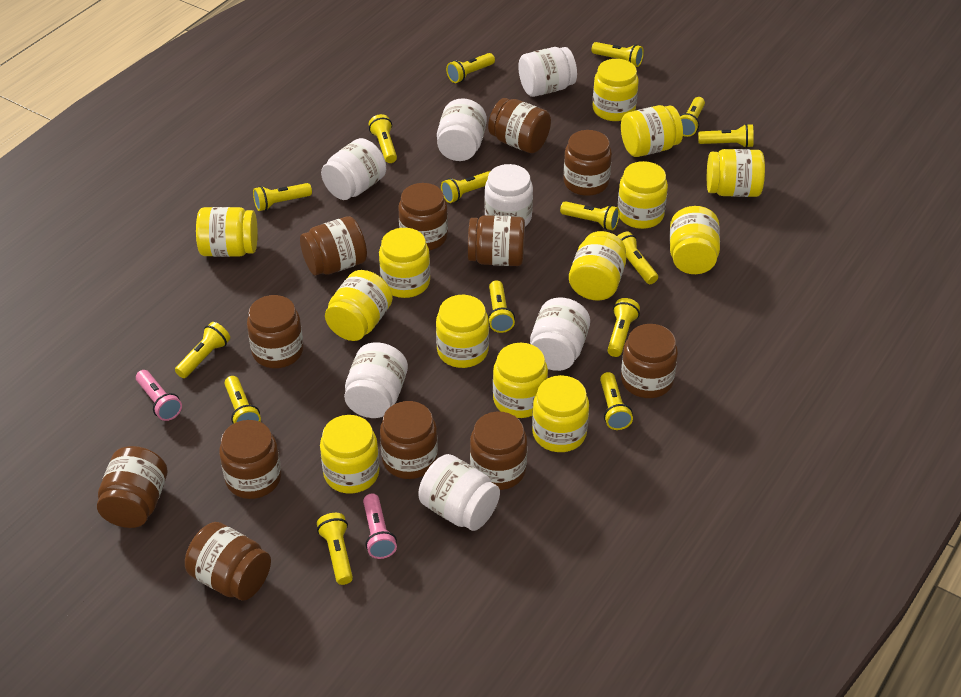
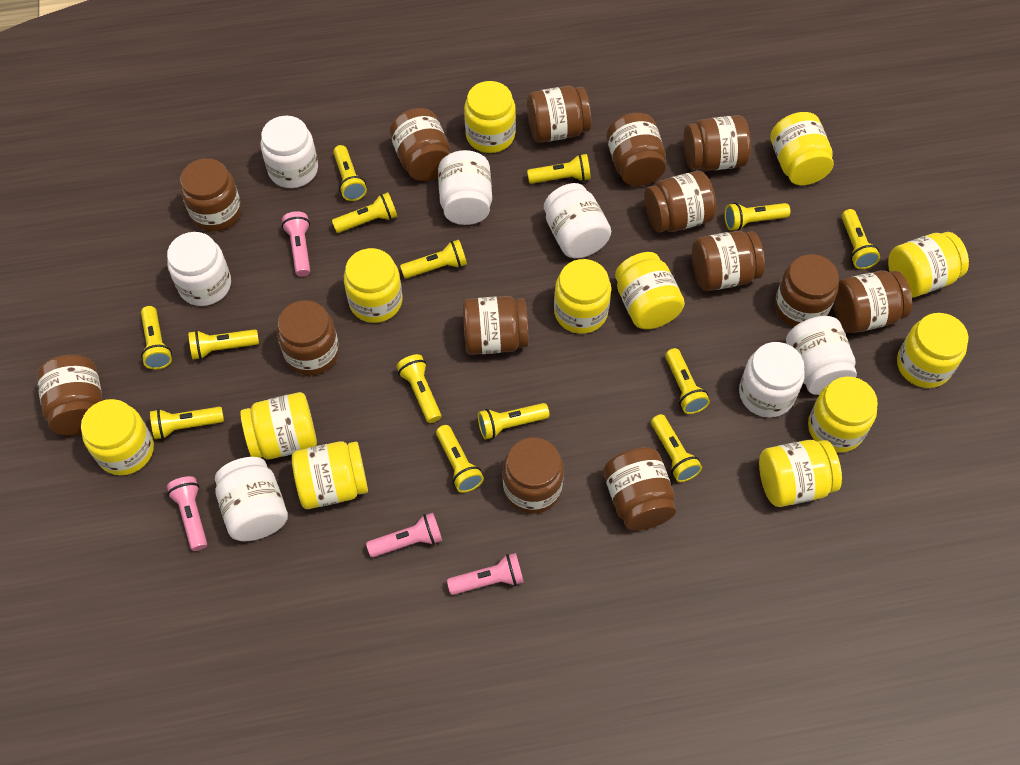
brown jar: [97,446,168,528] [185,522,271,601] [219,420,281,499] [247,295,304,368] [300,216,367,276] [380,401,438,479] [399,183,448,250] [468,215,525,266] [470,412,527,490] [488,98,551,153] [563,130,612,196] [621,324,678,398] = 12 -> [36,355,103,436] [180,158,242,232] [277,300,339,376] [389,108,450,181] [462,296,529,355] [503,437,564,514] [527,86,591,143] [603,447,676,531] [606,113,666,186] [644,171,716,233] [683,115,751,171] [692,231,765,291] [775,254,839,327] [833,270,912,333] = 14
pink flashlight: [136,370,182,421] [363,494,397,559] = 2 -> [167,476,207,551] [282,211,310,276] [366,513,442,557] [447,553,524,595] = 4
yellow flashlight: [175,322,230,378] [225,376,261,424] [253,183,312,211] [317,513,353,585] [369,114,397,163] [441,171,490,203] [446,53,495,83] [488,280,515,333] [560,201,620,230] [591,42,644,67] [600,372,633,430] [608,298,640,357] [617,231,658,284] [680,97,705,137] [698,124,754,148] = 15 -> [141,306,172,369] [150,407,224,439] [188,329,259,360] [332,192,397,233] [333,145,367,201] [396,354,441,423] [400,240,467,279] [436,425,484,493] [478,403,549,439] [527,154,591,184] [651,414,702,482] [665,348,710,414] [724,203,790,231] [841,209,880,269] = 14
yellow jar: [196,207,258,257] [320,415,380,494] [325,270,393,341] [379,228,430,298] [436,295,489,368] [493,343,548,418] [532,375,589,452] [569,231,626,301] [592,59,639,121] [618,161,668,229] [621,105,683,157] [670,206,720,274] [707,149,765,197] = 13 -> [81,399,154,475] [240,392,317,459] [292,441,368,509] [344,248,402,323] [464,81,516,153] [554,259,611,334] [615,252,685,329] [759,440,842,507] [770,112,834,185] [808,376,878,452] [888,232,969,297] [897,313,968,388] = 12

